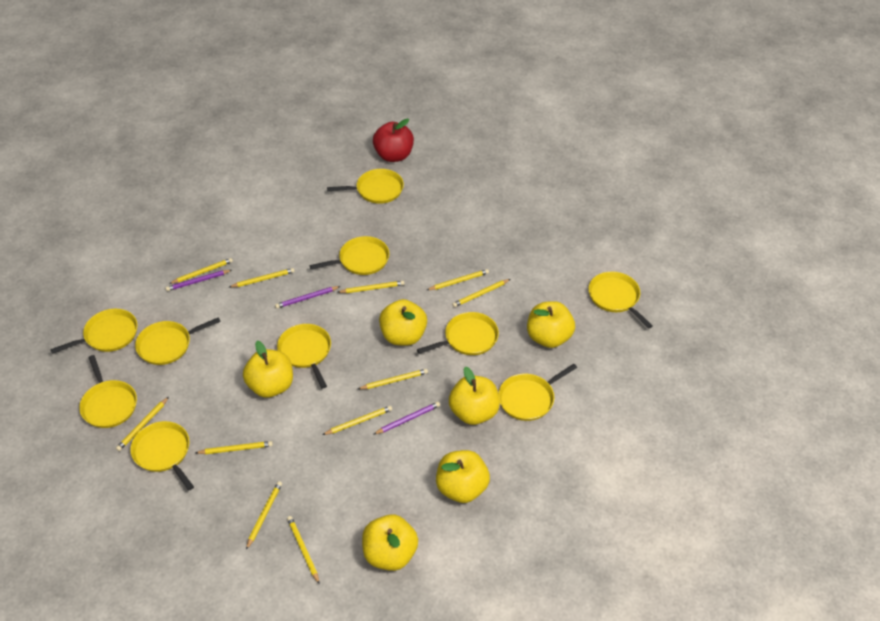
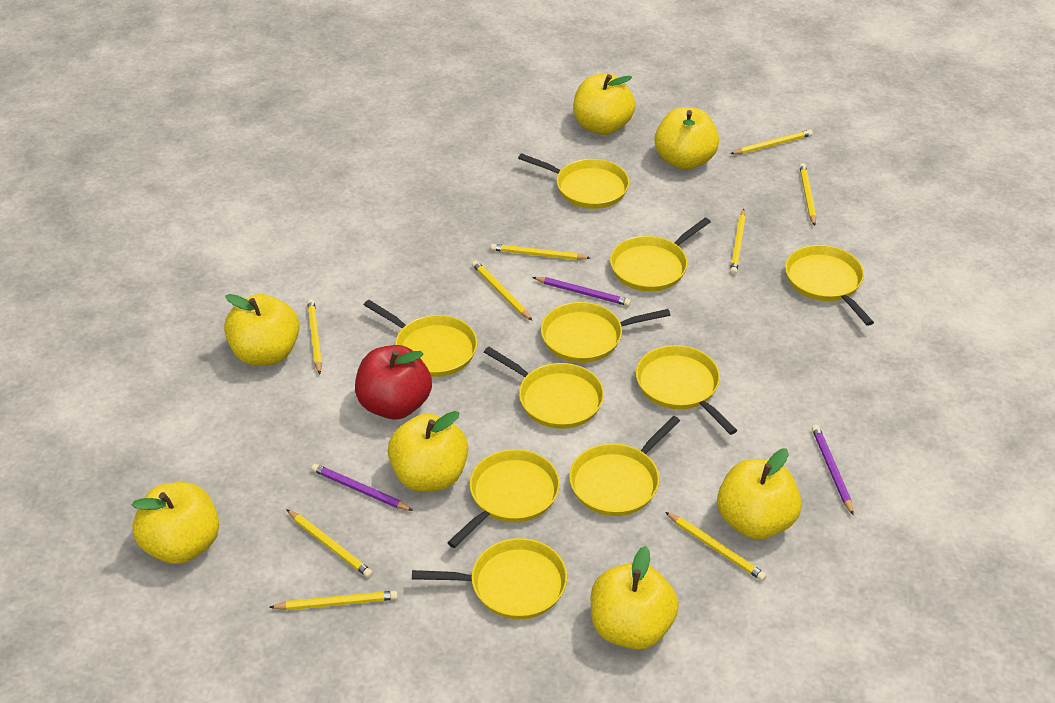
yellow apple: [243,341,293,398] [362,514,418,571] [379,299,427,346] [436,450,490,503] [449,367,500,425] [527,301,575,348] = 6 -> [132,482,219,564] [224,294,300,366] [387,411,468,492] [573,74,635,135] [591,546,679,650] [655,107,719,170] [717,448,802,539] = 7
yellow pencil: [116,397,169,451] [169,258,233,284] [196,441,273,454] [229,268,295,287] [246,481,282,550] [287,516,319,584] [322,406,392,435] [337,281,405,293] [358,369,428,389] [427,269,489,290] [452,279,510,307] = 11 -> [269,591,398,610] [286,509,373,578] [307,299,322,375] [472,260,532,320] [490,244,590,260] [665,512,767,581] [730,130,813,154] [730,209,746,275] [799,163,816,226] = 9

